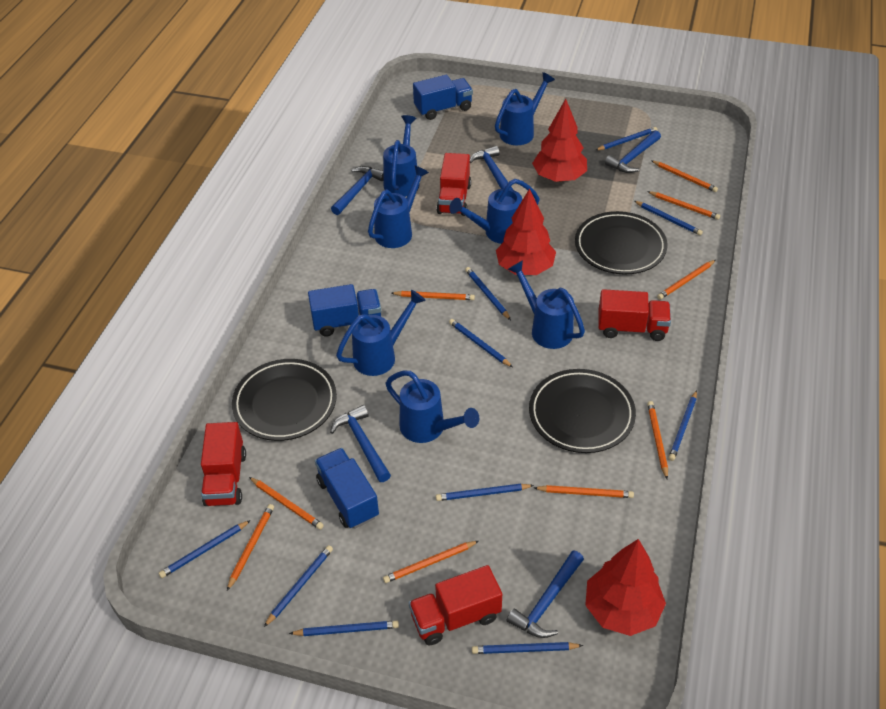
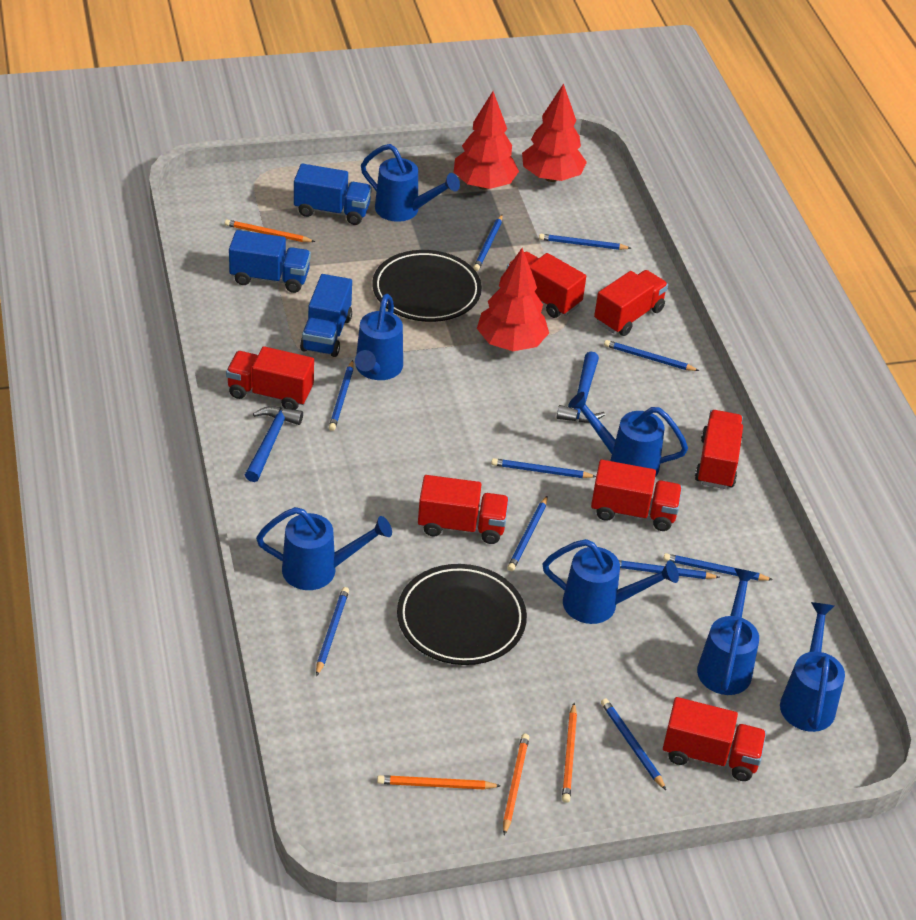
black plate: [232,359,337,441] [529,369,636,453] [575,211,668,274] = 3 -> [372,250,482,322] [397,564,527,665] = 2
blue hammer: [330,405,391,482] [331,166,384,215] [470,146,513,190] [507,551,584,638] [605,130,661,173] = 5 -> [245,406,303,482] [557,351,605,423] = 2
orange pencil: [227,504,274,591] [249,477,324,530] [383,541,478,583] [391,291,475,300] [534,485,634,498] [647,191,720,220] [647,401,668,479] [651,160,718,192] [657,260,716,300] = 9 -> [225,220,315,242] [377,775,501,790] [503,734,529,835] [562,703,577,803] = 4
red truck: [201,422,246,506] [409,565,502,645] [436,153,471,216] [598,289,671,341] = 4 -> [226,346,314,410] [418,475,509,544] [506,252,586,318] [591,460,682,531] [594,270,668,336] [663,697,766,781] [695,410,743,489] = 7

